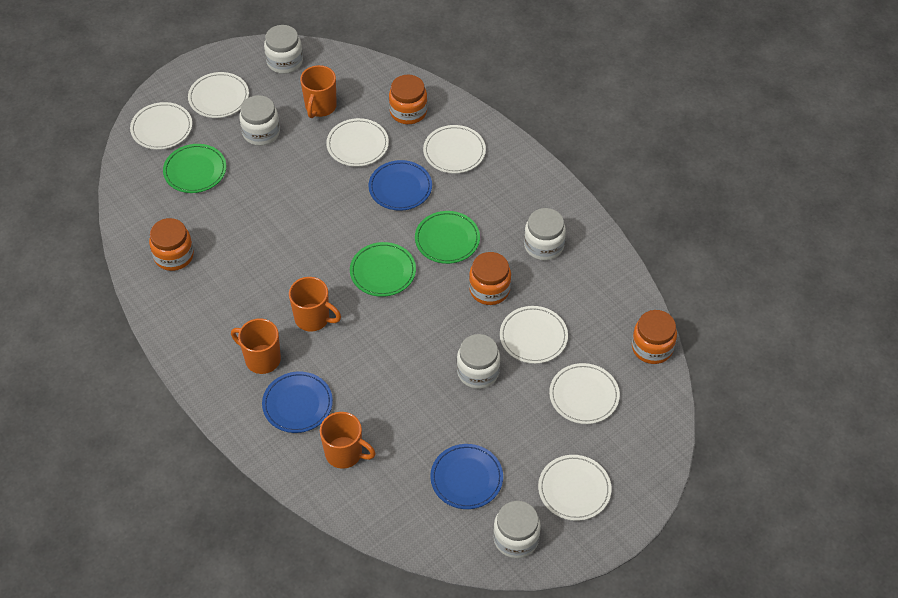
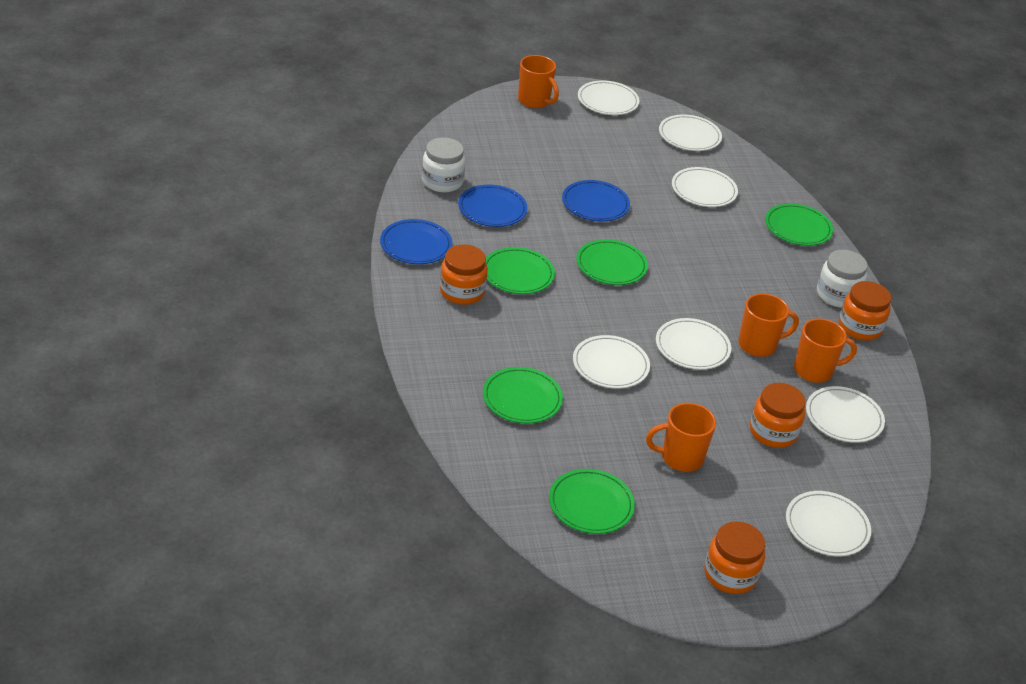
green plate: [163,144,226,193] [350,242,416,297] [415,211,480,264] = 3 -> [483,367,563,423] [486,247,555,294] [549,469,635,534] [576,239,648,285] [765,203,833,246] = 5
white jar: [239,95,280,146] [264,25,303,74] [457,334,500,389] [493,501,541,558] [524,208,566,260] = 5 -> [422,137,465,193] [817,250,868,308] = 2

